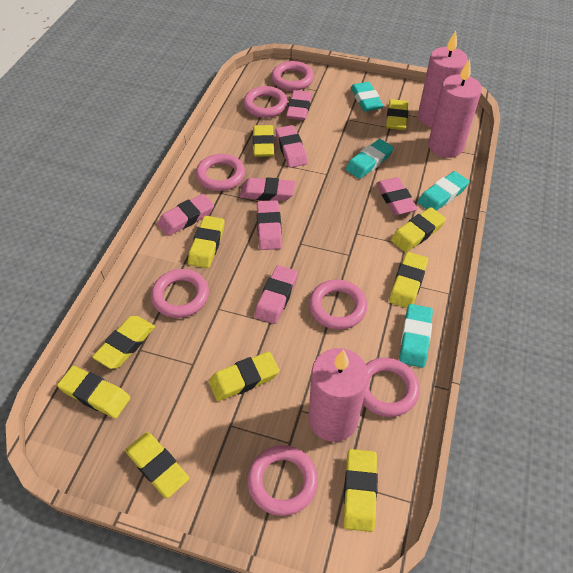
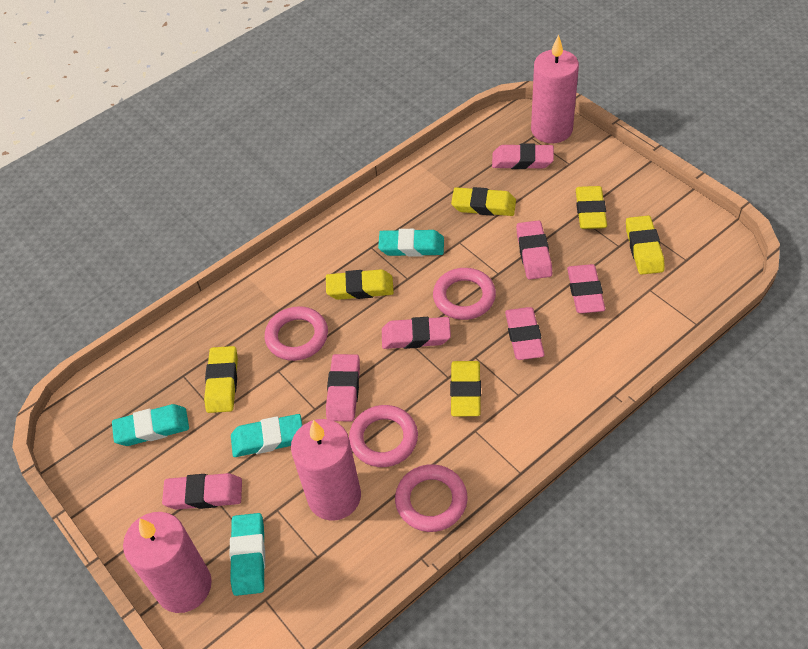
pink ring: [151,269,209,318] [196,154,245,191] [243,86,288,118] [247,445,318,516] [271,61,314,91] [309,279,367,330] [363,358,420,417] = 7 -> [265,306,328,361] [349,405,418,467] [395,464,468,532] [433,268,496,320] = 4
yellow eraser: [57,366,130,418] [92,316,155,369] [125,432,189,498] [188,216,225,268] [209,352,279,401] [253,125,274,157] [343,449,378,532] [386,99,409,130] [389,252,428,308] [391,207,446,252] = 10 -> [204,346,238,413] [326,269,394,300] [450,361,481,416] [451,187,516,216] [576,186,607,229] [626,216,665,275] = 6

